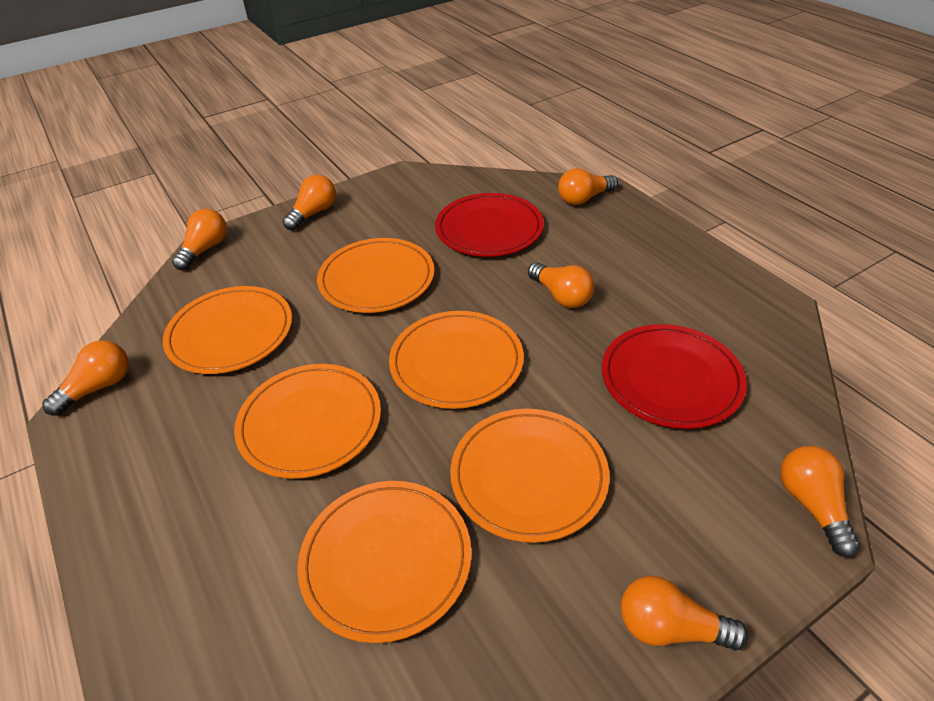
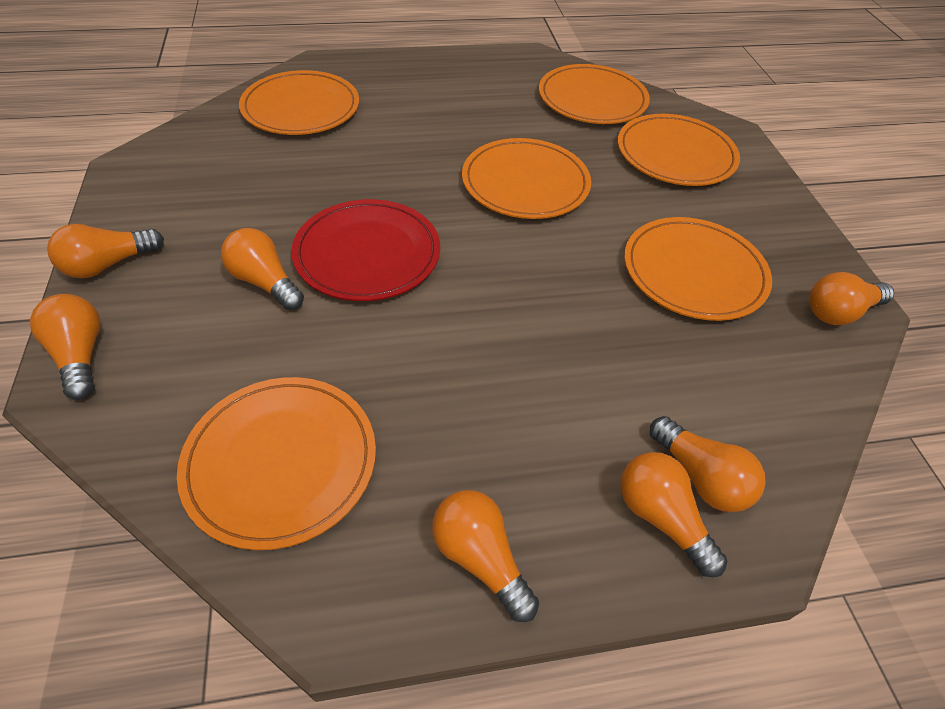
red plate: [435,193,544,257] [602,324,747,429] = 2 -> [291,199,440,301] = 1

